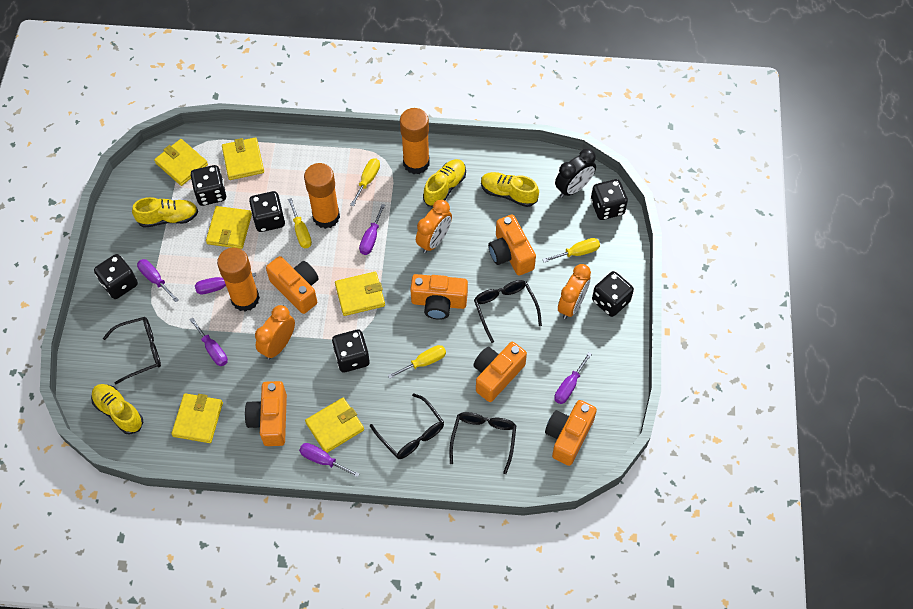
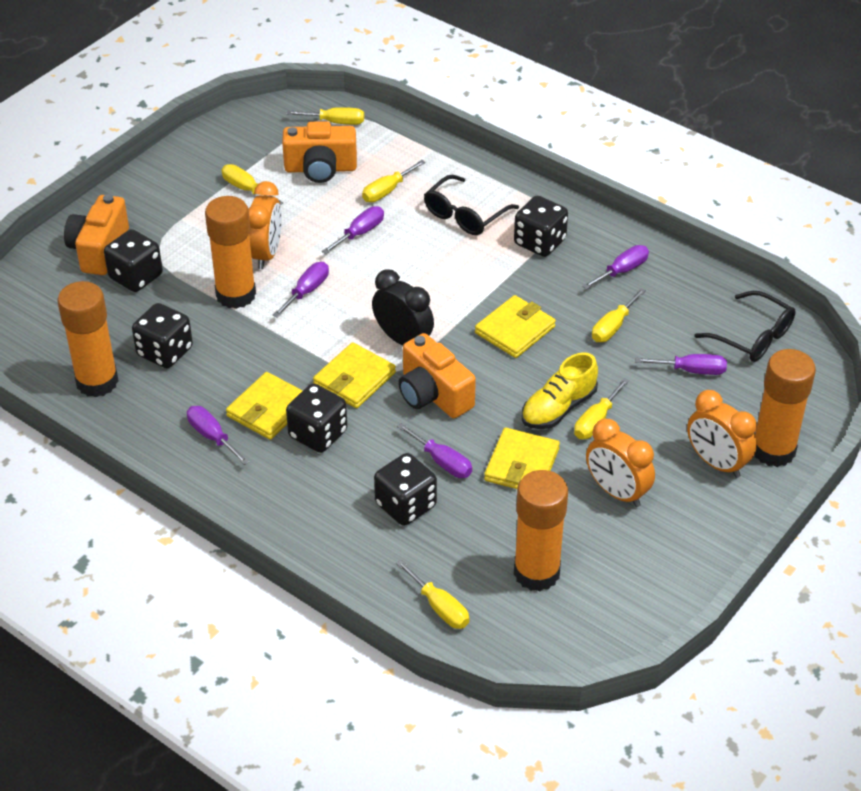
black dice: [94,254,138,299] [191,165,227,206] [249,191,285,232] [332,330,370,372] [591,179,628,220] [592,271,634,317] = 6 -> [104,229,163,292] [132,303,193,368] [286,384,347,453] [374,453,437,526] [514,196,568,257] = 5
black glasses: [103,317,161,384] [370,393,444,459] [449,412,517,474] [474,280,542,343] = 4 -> [424,175,519,235] [694,291,796,362] = 2
orange camera: [245,381,287,446] [266,256,319,314] [410,274,468,320] [473,342,527,402] [488,214,536,276] [545,400,597,466] = 6 -> [64,194,129,275] [282,121,357,183] [398,333,476,418] = 3
orange glue stick: [217,248,260,312] [304,163,340,229] [400,108,430,174] = 3 -> [58,281,119,397] [205,196,256,309] [514,470,568,592] [755,349,816,467] = 4
yellow screwdriver: [288,198,312,248] [350,158,380,207] [388,345,446,379] [542,238,600,262] = 4 -> [222,164,283,205] [286,107,364,125] [362,160,426,202] [396,560,469,629] [574,378,629,439] [592,288,646,342] = 6
yellow shoe: [91,384,143,435] [132,197,198,228] [423,159,466,207] [481,172,539,207] = 4 -> [522,352,598,429] = 1
yellow wallet: [154,139,208,186] [171,393,223,443] [206,206,252,249] [222,137,264,180] [305,398,364,453] [335,272,385,316] = 6 -> [226,372,303,440] [313,342,396,408] [475,295,556,358] [484,428,560,489] = 4

